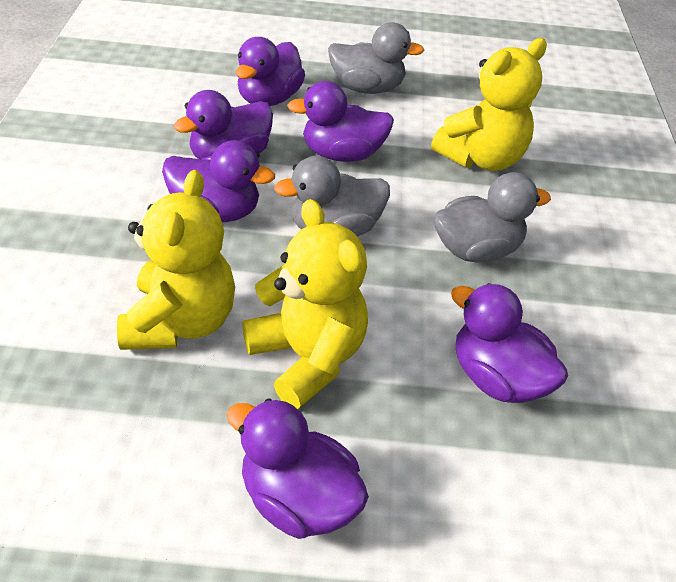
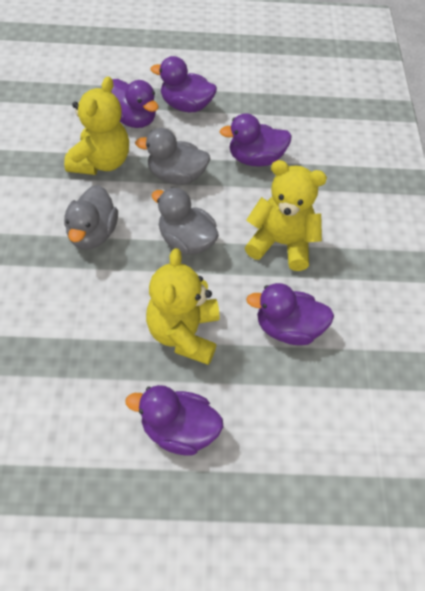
purple duck: [162,140,275,222] [173,90,273,159] [226,398,369,539] [236,37,305,106] [287,81,394,162] [451,283,568,403] = 6 -> [111,79,159,128] [126,385,223,456] [151,56,217,112] [220,113,292,166] [246,283,334,345] = 5

